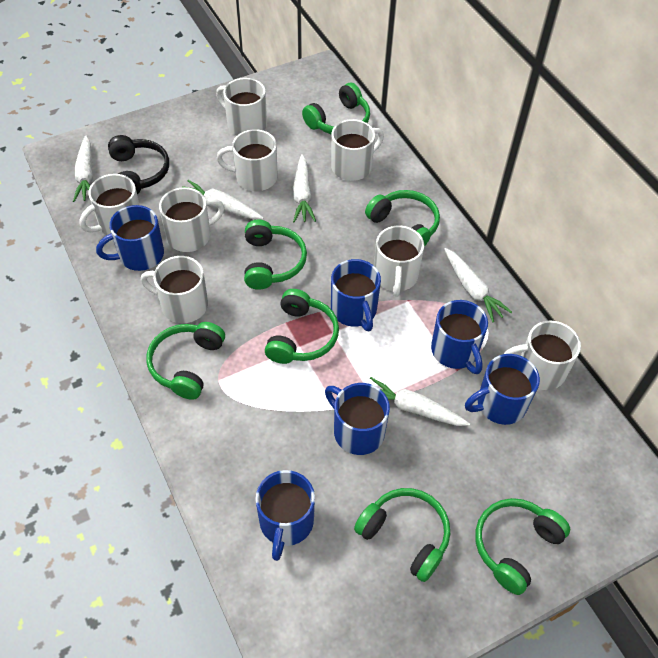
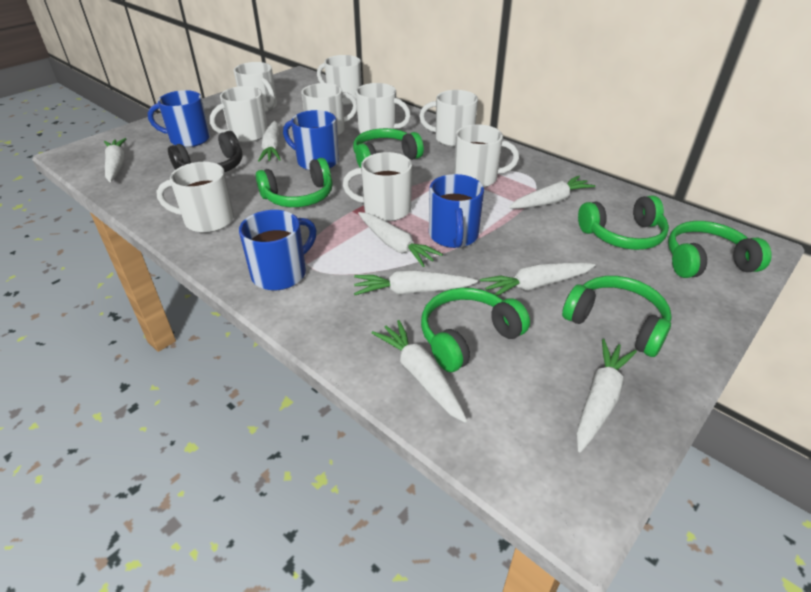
blue mug: [96,205,164,271] [256,470,315,561] [325,383,390,455] [331,259,381,331] [431,300,488,374] [465,354,540,425] = 6 -> [148,90,210,147] [239,210,316,290] [283,110,339,170] [429,174,484,248] = 4
green headphones: [146,322,225,400] [244,220,307,290] [265,289,339,364] [302,83,370,134] [354,488,450,582] [365,190,440,247] [475,498,570,595] = 7 -> [256,158,333,207] [353,128,424,168] [421,288,530,372] [562,276,672,357] [578,195,669,250] [668,221,772,278] = 6
white carrot: [73,136,93,202] [182,180,264,219] [293,154,316,222] [370,377,470,426] [444,248,512,322] = 5 -> [104,138,127,182] [258,121,281,162] [354,270,478,295] [358,212,443,267] [372,320,467,423] [480,263,595,296] [509,176,595,209] [576,339,637,452] = 8
white mug: [80,174,140,235] [141,256,208,323] [159,187,225,252] [216,78,267,135] [216,129,277,191] [331,119,384,181] [374,226,424,297] [504,321,581,390] = 8 -> [156,162,234,233] [210,86,268,142] [234,62,277,112] [301,83,357,136] [317,55,362,105] [343,152,412,221] [356,83,411,139] [419,90,478,147] [454,124,519,187] = 9

